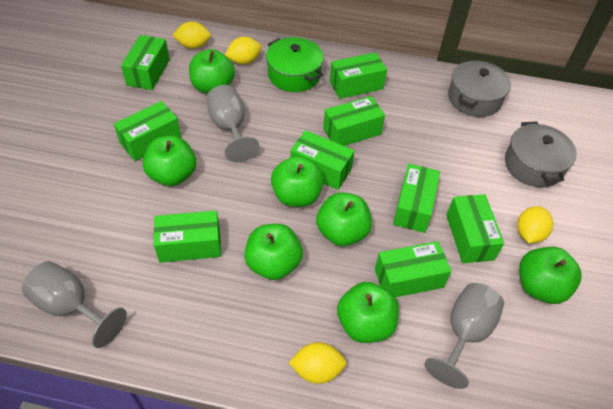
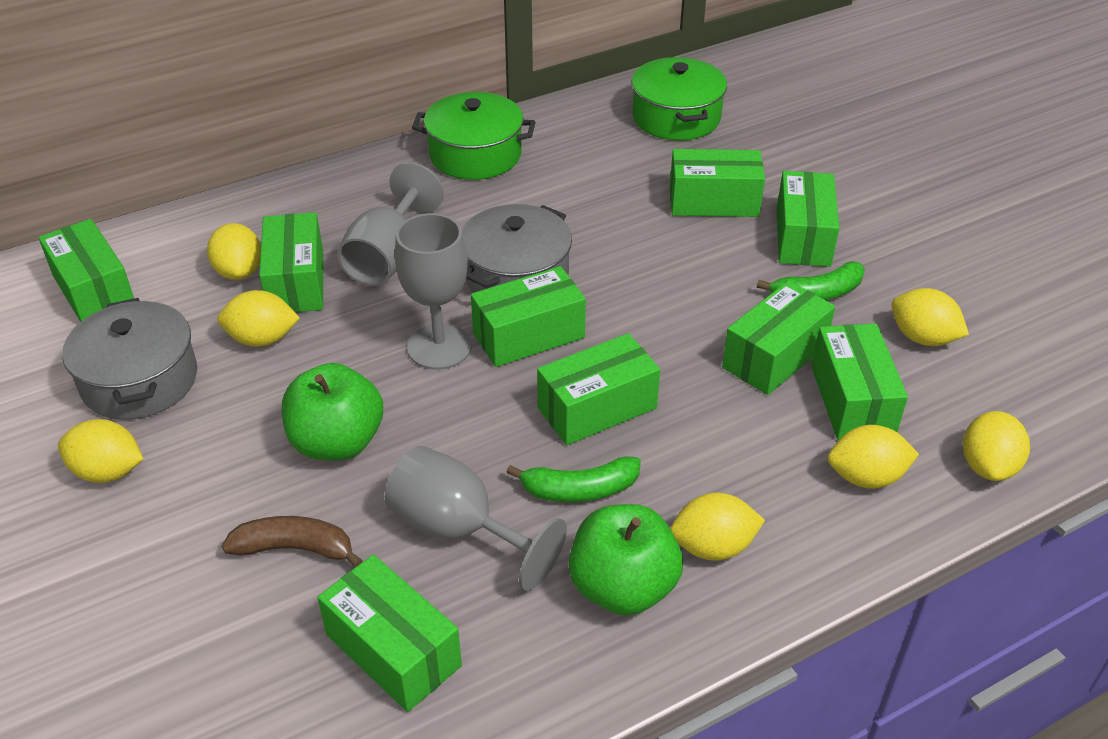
brown banana: none = 0 -> [222,516,363,567] = 1
green apple: [143,136,196,186] [189,49,235,94] [244,224,303,280] [271,156,324,207] [316,193,372,246] [337,282,399,343] [519,247,581,304] = 7 -> [282,363,383,461] [569,504,683,616] = 2
green banana: none = 0 -> [506,456,641,502] [757,261,865,300] = 2
green pot: [266,37,324,92] = 1 -> [412,92,536,180] [631,57,727,141] = 2
yellow lemon: [173,21,211,49] [225,37,261,64] [289,342,346,384] [517,206,553,243] = 4 -> [58,419,143,483] [207,223,261,280] [218,290,300,347] [670,492,765,561] [828,425,919,489] [892,288,969,346] [963,411,1030,481] = 7

